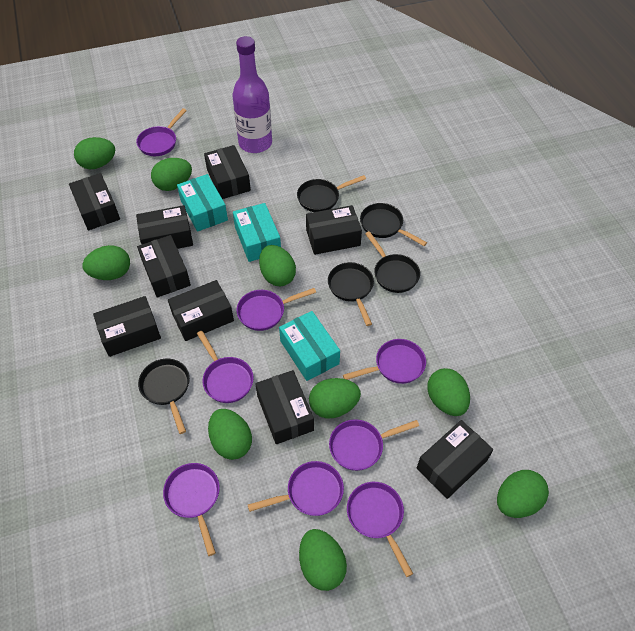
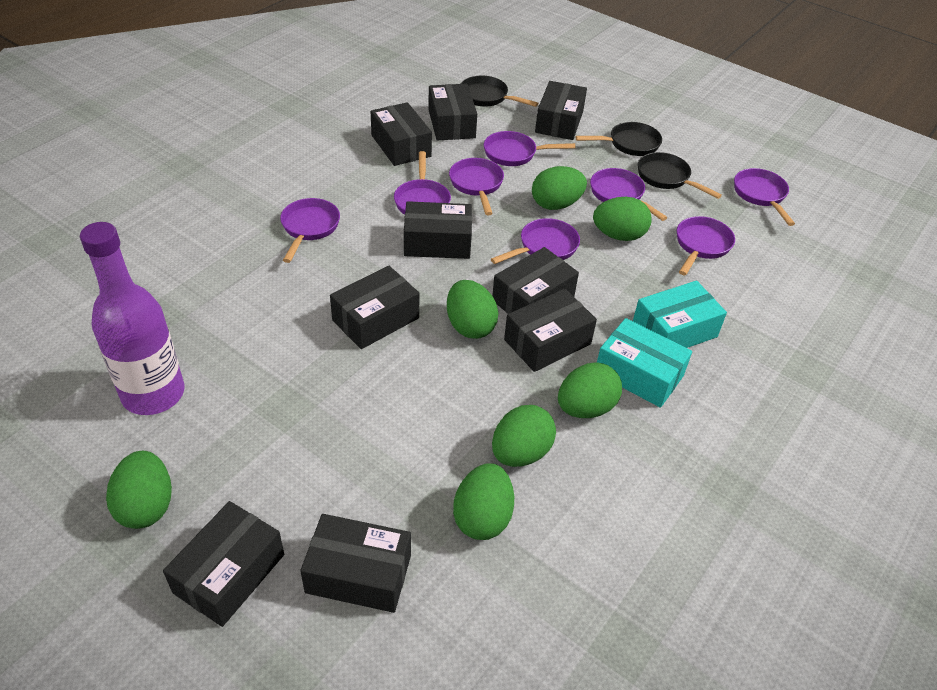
black pan: [138,359,190,434] [297,175,366,212] [328,262,374,326] [360,203,427,246] [365,231,420,293] = 5 -> [461,76,539,107] [575,122,662,156] [638,152,722,199] = 3
green egg: [74,137,115,169] [82,245,130,280] [151,158,192,191] [208,409,252,460] [259,245,296,287] [299,529,347,591] [309,378,361,418] [427,368,470,416] [497,470,549,518] = 9 -> [106,451,172,529] [447,280,498,339] [453,463,514,540] [492,405,556,467] [532,166,587,210] [558,363,622,418] [593,197,652,241] = 7
turquoise box: [177,174,228,232] [233,203,281,262] [279,311,340,381] = 3 -> [597,318,692,408] [633,280,727,348] = 2

